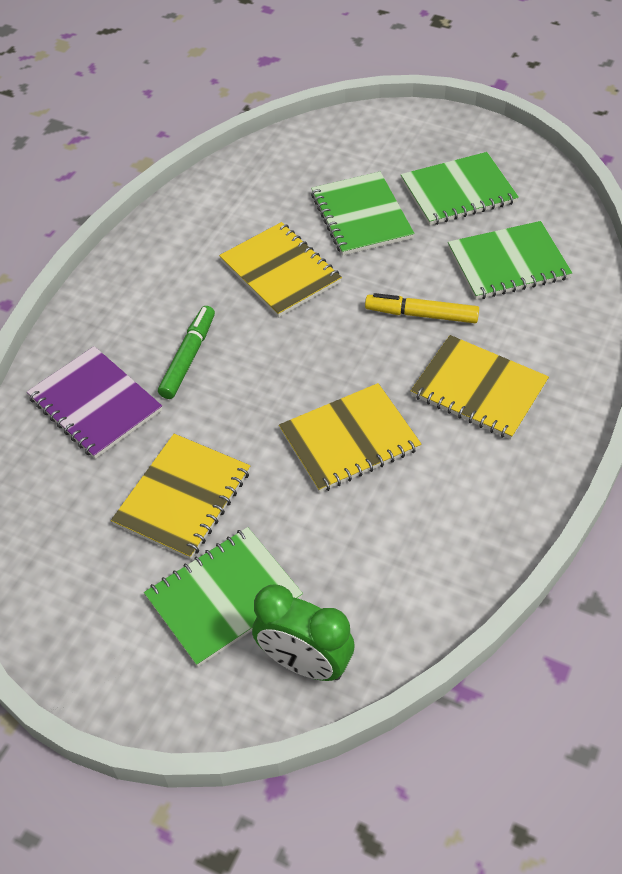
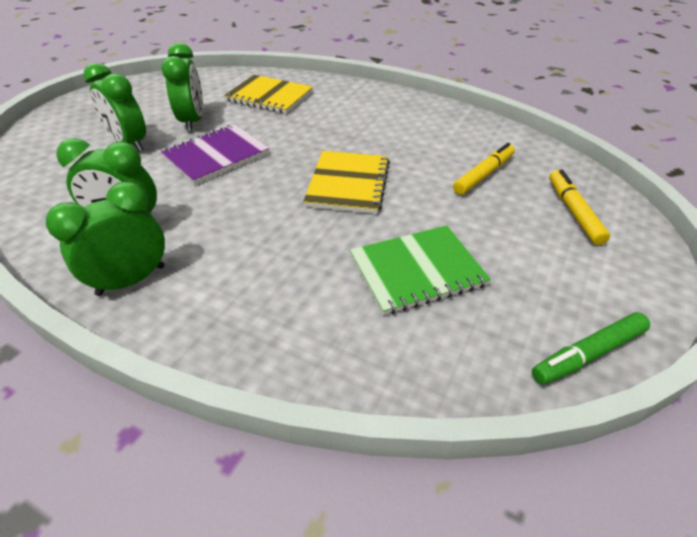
green clock: [252,585,354,681] = 1 -> [46,182,165,296] [56,138,157,213] [84,63,146,152] [161,43,203,132] = 4
green notebook: [144,527,303,667] [311,172,414,256] [401,152,519,225] [448,221,572,300] = 4 -> [350,225,491,315] = 1
yellow marker: [365,293,479,323] = 1 -> [453,143,515,195] [549,170,610,245] = 2
yellow notebook: [111,434,250,560] [219,222,342,317] [279,383,422,493] [411,335,549,440] = 4 -> [224,75,313,114] [303,151,390,214] = 2

